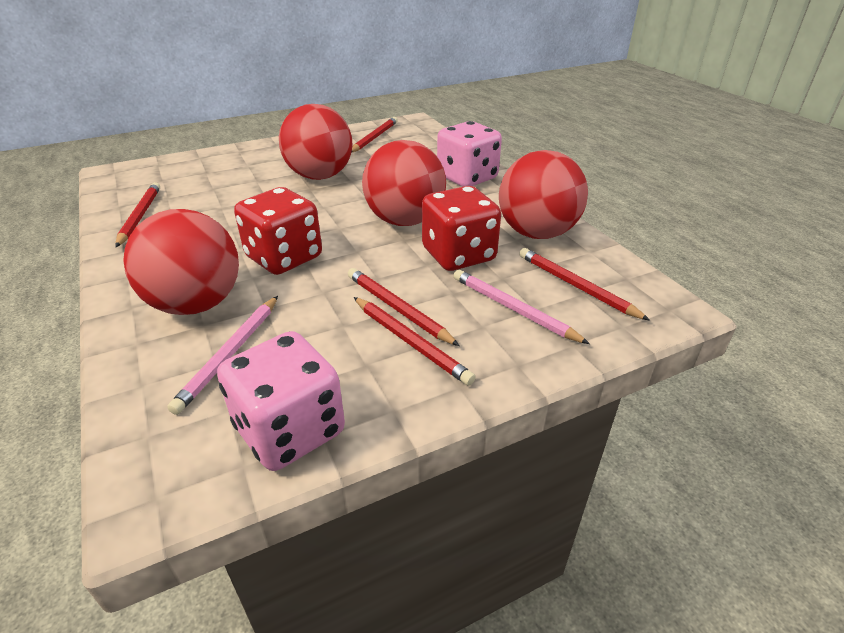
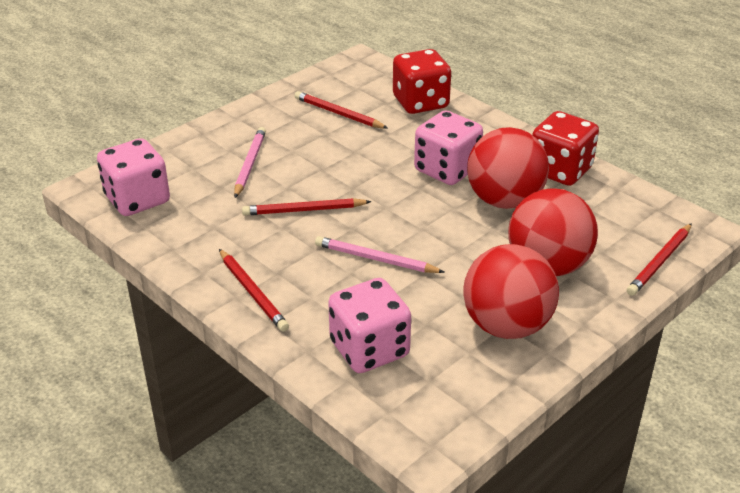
pink dice: [217,331,345,471] [437,121,502,187] = 2 -> [97,138,170,216] [328,278,411,373] [414,110,483,185] = 3
red ball: [123,209,239,315] [279,104,353,180] [362,140,446,226] [499,150,588,239] = 4 -> [463,244,559,339] [467,127,549,209] [508,188,598,276] = 3
red pencil: [115,182,160,247] [348,268,460,346] [351,117,398,153] [354,297,476,386] [519,248,650,321] = 5 -> [219,249,289,332] [242,198,372,216] [295,91,388,129] [627,223,692,296] = 4

